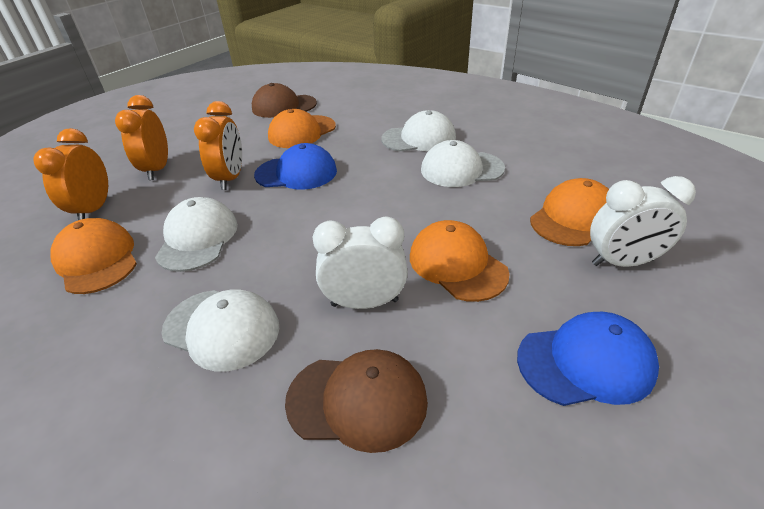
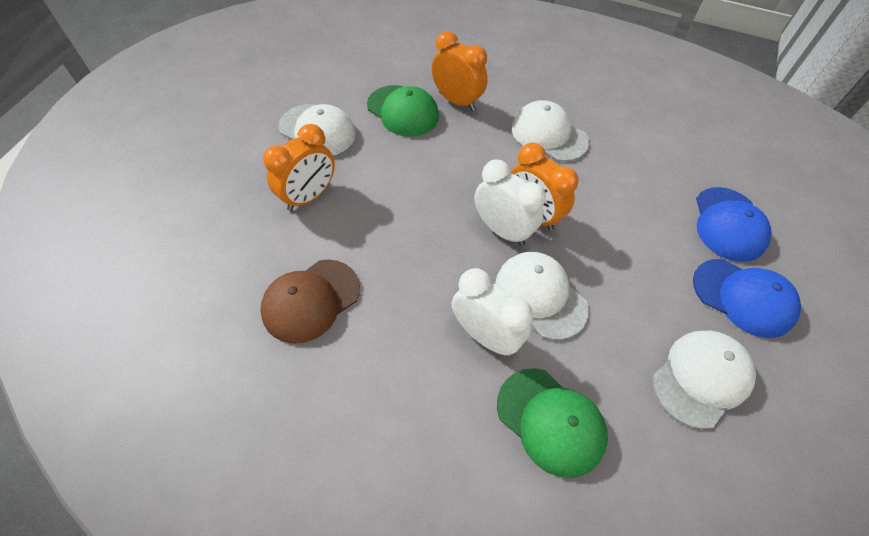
brown cap: [252,83,317,118] [285,349,428,453] = 2 -> [260,260,360,344] = 1
green cap: none = 0 -> [367,85,439,137] [497,368,608,478] = 2
orange cap: [50,218,137,294] [268,109,336,148] [410,220,510,302] [530,178,609,246] = 4 -> none = 0

